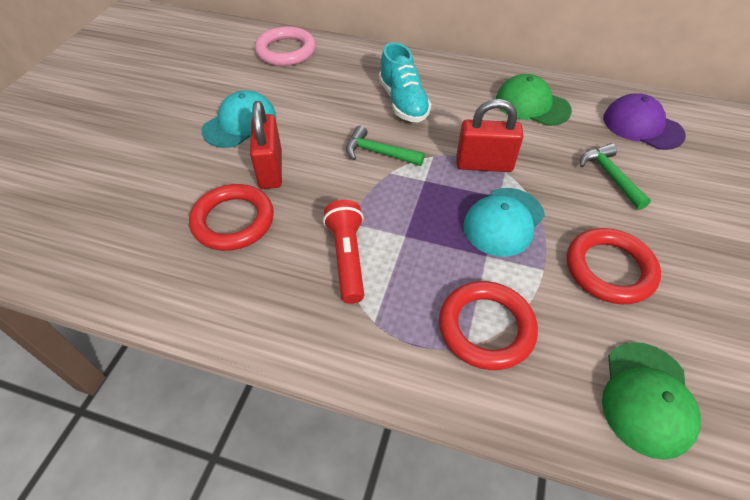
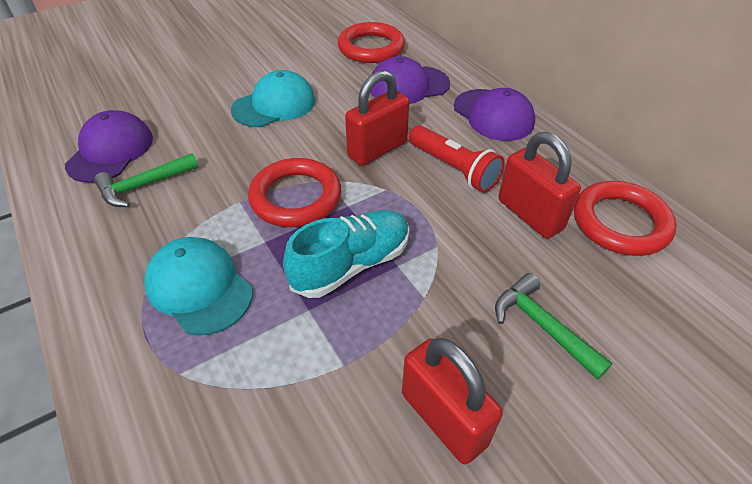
green cap: [496,74,572,126] [602,342,701,460] = 2 -> none = 0
pink ring: [255,26,316,66] = 1 -> none = 0
purple cap: [603,93,686,150] = 1 -> [65,110,153,183] [370,56,450,104] [454,88,535,141] = 3
red padlock: [250,101,282,189] [456,99,524,172] = 2 -> [345,70,409,166] [402,338,503,464] [498,132,581,239] = 3

